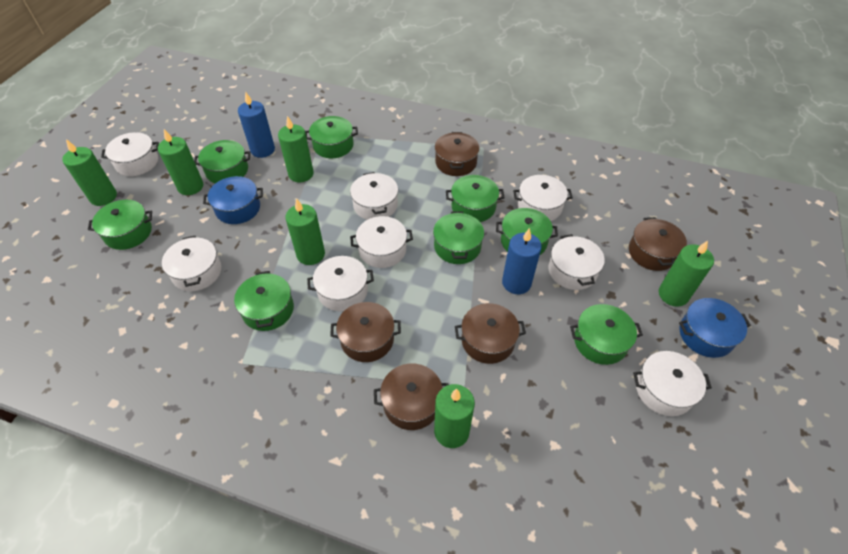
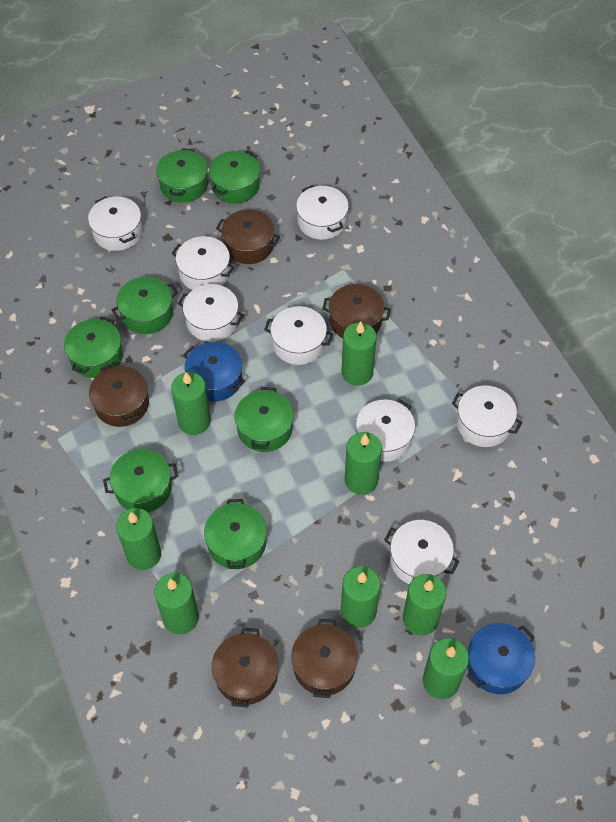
blue candle: [238,92,275,158] [502,228,542,294] = 2 -> none = 0
green candle: [62,139,117,206] [158,129,203,195] [278,116,314,182] [285,198,325,265] [434,384,475,448] [659,241,714,307] = 6 -> [116,508,161,570] [154,573,199,634] [171,372,211,435] [341,321,377,386] [341,566,381,628] [345,432,382,495] [403,574,446,635] [423,638,469,699] = 8
green pot: [88,200,152,250] [194,140,251,183] [234,271,294,331] [305,116,358,158] [433,212,484,264] [446,175,504,222] [496,208,558,255] [570,304,643,365] = 8 -> [64,317,123,378] [103,449,178,512] [112,277,178,334] [156,148,208,203] [204,499,267,569] [209,151,260,204] [235,387,294,452] = 7

